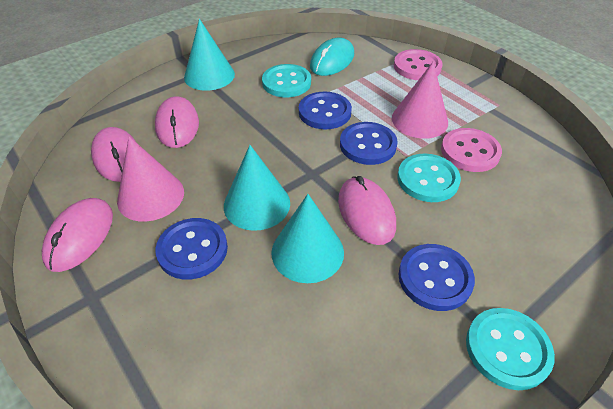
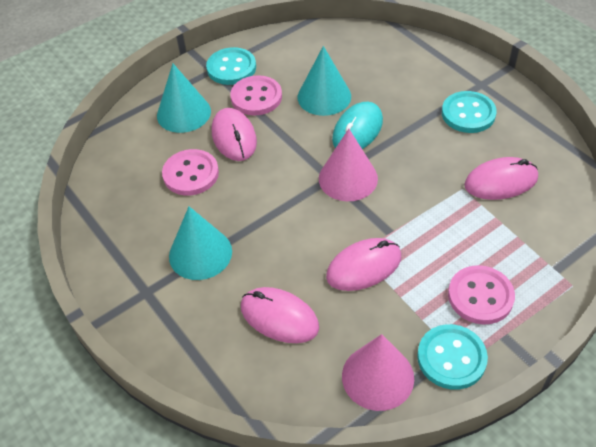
blue button: [155,218,228,280] [299,91,352,130] [340,122,398,165] [399,244,475,311] = 4 -> none = 0
pink button: [394,49,443,80] [441,128,502,172] = 2 -> [162,149,219,196] [230,75,282,115] [448,265,515,325] = 3

